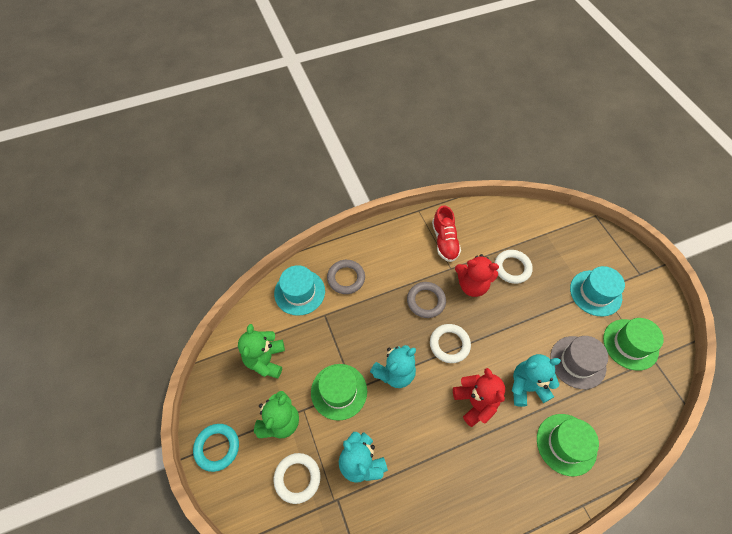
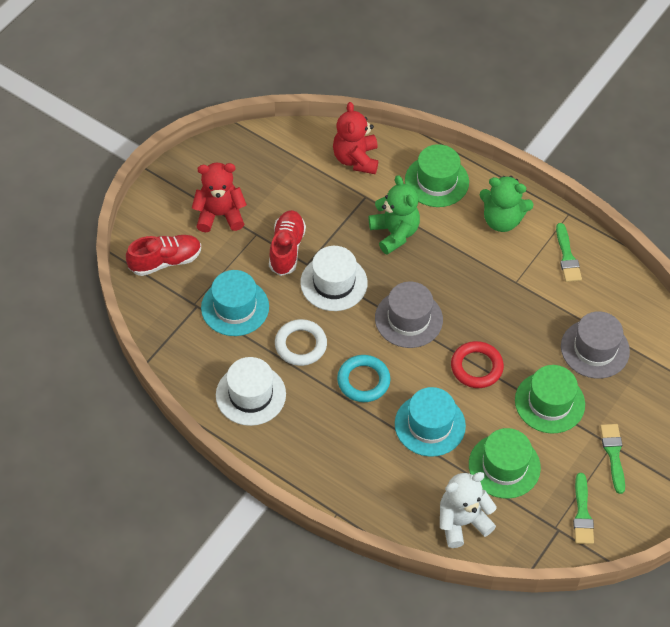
green brush: none = 0 -> [556,223,582,282] [573,473,594,544] [600,424,625,494] = 3
grey hat: [550,336,608,389] = 1 -> [375,281,443,348] [561,311,630,379] = 2
grey ring: [327,260,365,294] [407,282,446,318] = 2 -> none = 0
red ring: none = 0 -> [451,341,504,388] = 1
red shoe: [432,205,461,262] = 1 -> [126,235,201,276] [269,210,306,276] = 2
turquoise teddy bear: [339,432,388,483] [370,345,416,388] [512,354,561,407] = 3 -> none = 0
white hat: none = 0 -> [216,357,286,426] [300,246,368,311] = 2
white ring: [274,453,320,504] [430,324,471,363] [495,250,533,284] = 3 -> [275,319,327,366] = 1
white teddy bear: none = 0 -> [440,472,497,548] = 1

